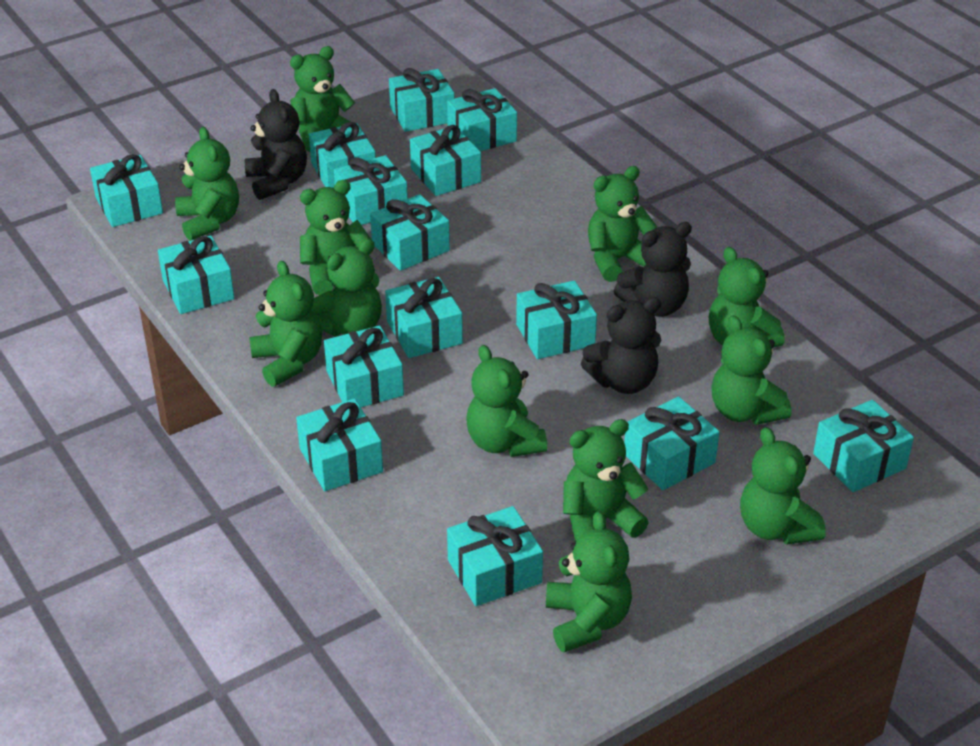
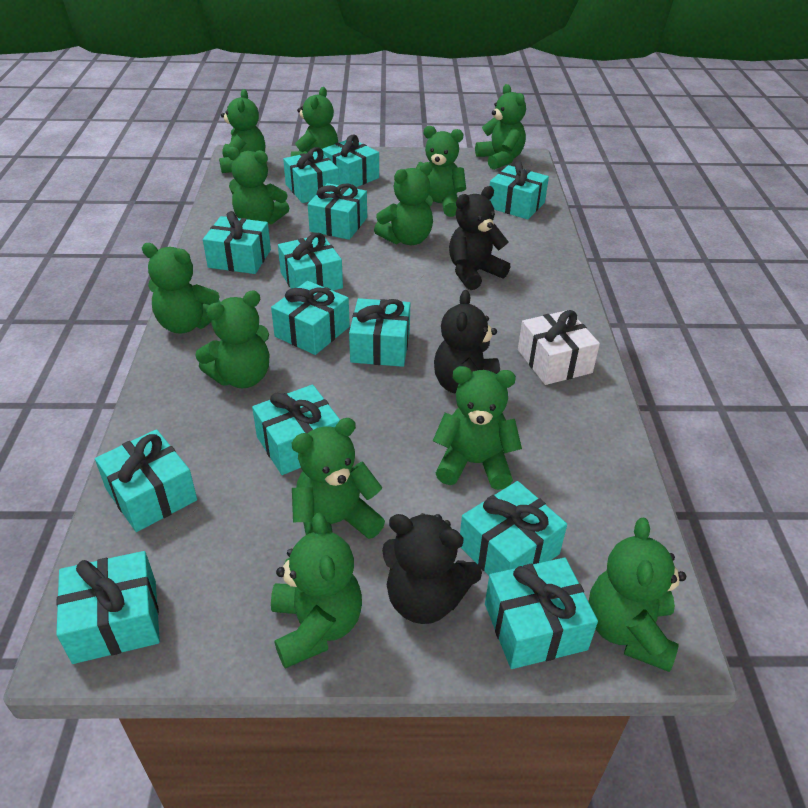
turquoise gift: [90,154,163,227] [158,235,234,314] [296,398,383,491] [309,122,376,188] [324,326,404,407] [334,155,408,225] [370,194,450,271] [385,277,463,358] [389,68,454,132] [410,125,481,196] [447,88,517,151] [447,506,543,606] [516,280,597,359] [624,396,719,490] [813,400,914,492] = 15 -> [56,551,160,664] [95,429,197,532] [203,211,271,274] [252,385,340,475] [271,281,350,355] [278,233,343,291] [283,147,339,203] [308,183,367,240] [322,135,379,187] [349,298,410,367] [460,481,567,575] [485,558,598,669] [490,161,549,220] = 13
white gift: none = 0 -> [518,310,600,385] = 1

